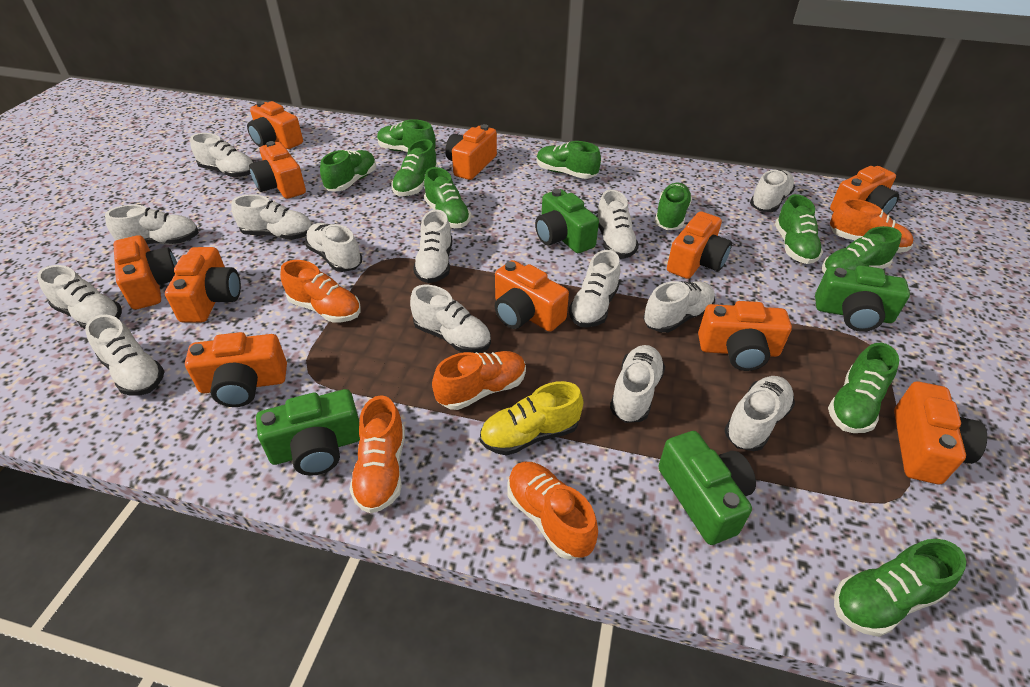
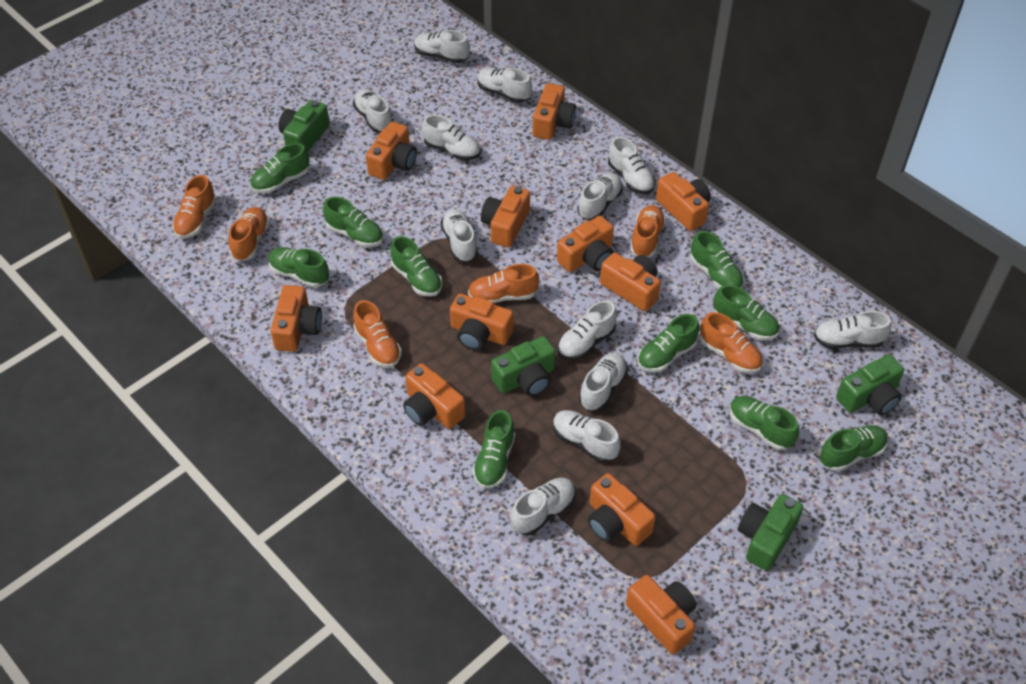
orange shoe: [280,260,360,322] [349,395,405,514] [432,351,526,410] [507,462,598,560] [830,199,913,253] = 5 -> [172,175,216,238] [228,207,270,261] [353,300,402,368] [468,264,539,303] [630,205,666,257] [700,312,762,373] = 6
white shoe: [37,265,122,329] [85,314,165,395] [105,205,199,245] [190,133,254,178] [231,194,312,240] [305,223,362,272] [410,285,491,353] [413,210,452,283] [569,250,620,328] [596,190,639,258] [610,345,665,423] [643,281,715,333] [724,376,795,451] [750,170,795,212] = 14 -> [353,89,393,133] [414,30,470,63] [422,115,480,161] [441,209,478,262] [477,68,532,103] [510,478,576,536] [553,410,621,462] [558,300,617,360] [577,173,623,220] [579,352,628,411] [608,136,655,194] [814,311,891,349] = 12
yellow shoe: [480,381,583,456] = 1 -> none = 0

